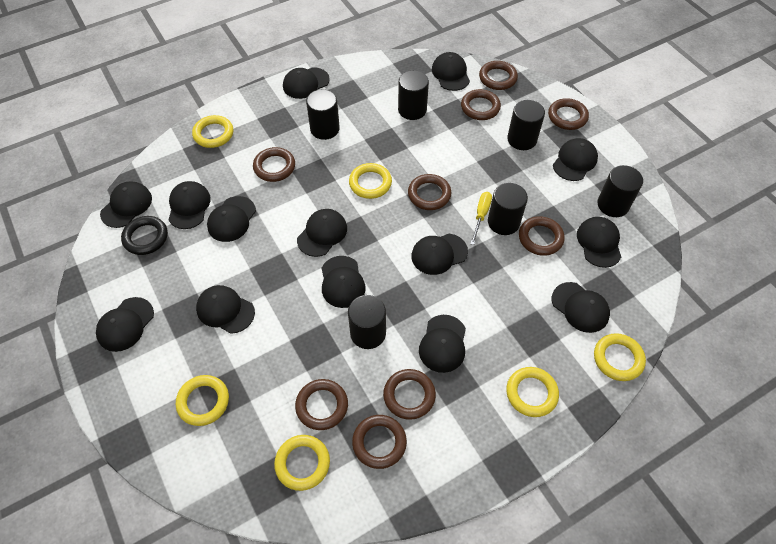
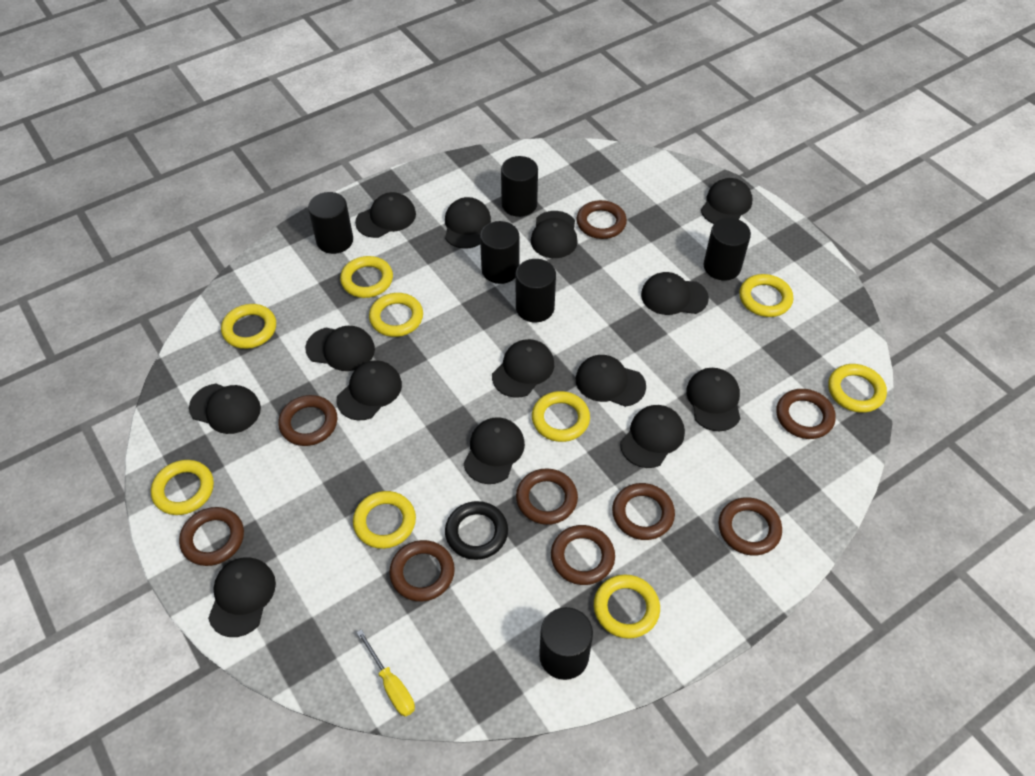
yellow ring: [176,375,229,426] [192,115,233,148] [274,435,330,491] [349,163,392,199] [506,367,559,417] [594,333,646,381] = 6 -> [151,460,214,515] [221,304,276,349] [340,256,393,298] [353,491,416,549] [369,293,423,337] [532,391,590,442] [594,574,660,639] [739,274,793,317] [828,364,887,413] = 9

